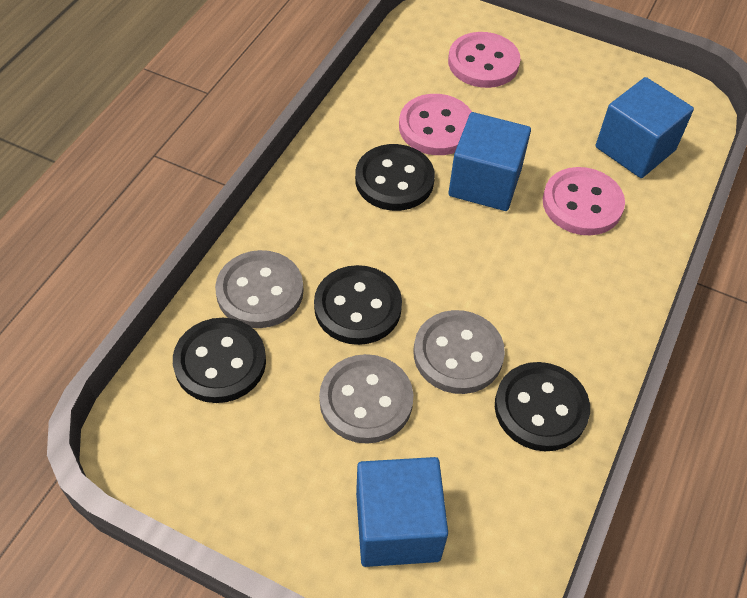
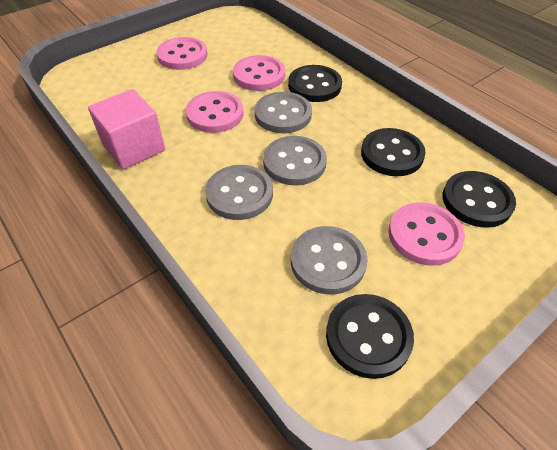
blue cube: [356,457,448,567] [449,112,531,211] [596,77,694,178] = 3 -> none = 0
grey button: [215,250,304,328] [319,354,414,444] [414,310,505,394] = 3 -> [205,165,273,220] [255,92,312,133] [263,136,327,186] [291,226,368,294] = 4
pink button: [399,94,472,155] [448,32,521,88] [543,167,625,235] = 3 -> [156,37,207,70] [186,91,244,133] [233,55,285,91] [388,202,465,266] = 4
pink cube: none = 0 -> [88,89,165,169] = 1

